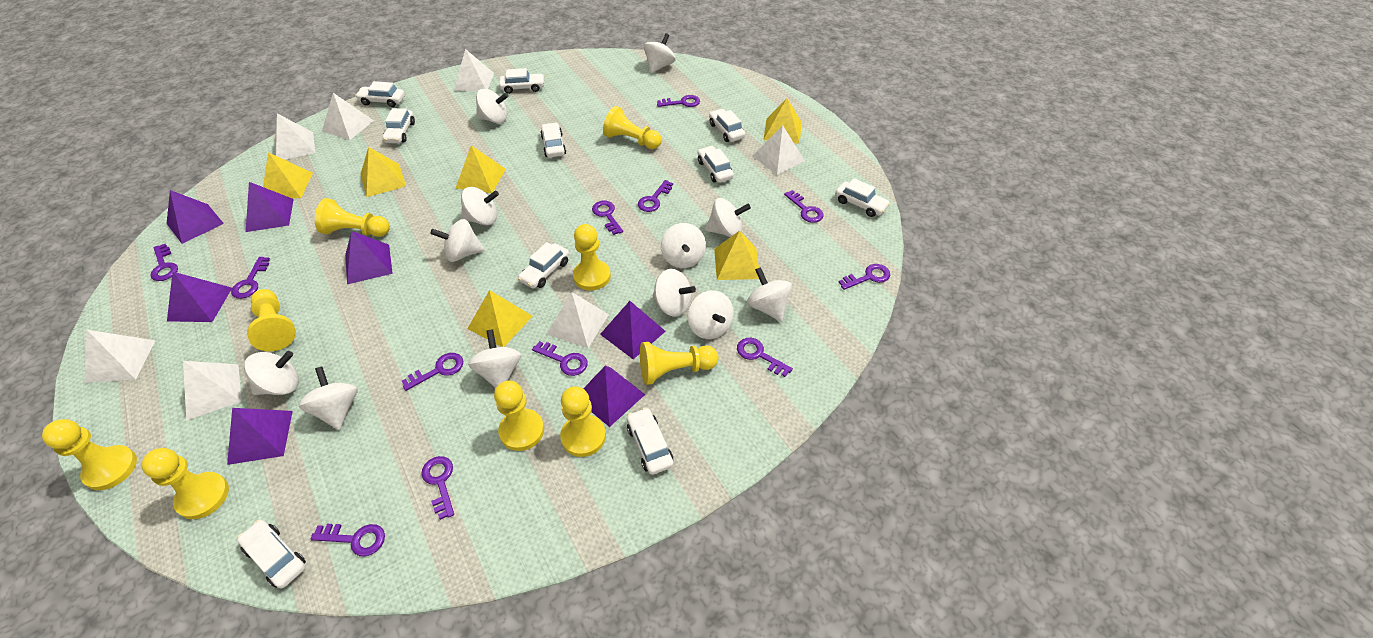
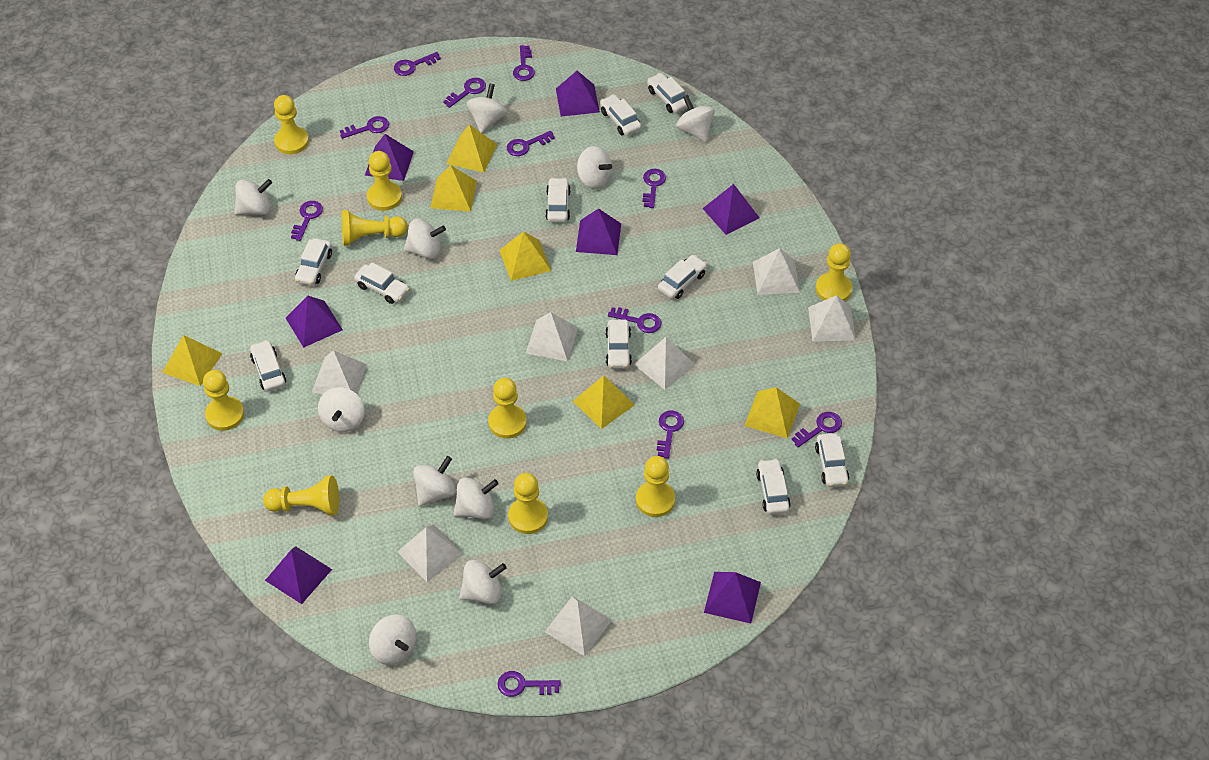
purple key: [150,244,178,281] [231,257,270,299] [311,524,385,556] [402,353,463,391] [421,456,454,520] [532,341,587,376] [592,201,623,235] [638,180,673,212] [657,95,700,107] [737,338,793,377] [784,190,824,223] [839,264,890,290] = 12 -> [291,201,323,241] [340,116,389,139] [394,52,441,76] [443,78,486,108] [498,671,561,697] [507,131,555,156] [513,45,535,81] [608,307,662,333] [643,169,666,208] [657,410,684,459] [791,412,842,447] = 11
white spinning top: [244,351,299,395] [299,366,358,430] [430,219,485,262] [461,187,499,225] [468,329,521,388] [476,89,508,124] [644,33,675,73] [652,269,696,317] [661,223,706,268] [688,290,734,339] [705,198,751,237] [747,267,792,322] = 12 -> [234,179,272,215] [318,387,365,432] [369,615,416,665] [404,219,446,259] [413,456,456,506] [453,477,499,519] [459,560,507,604] [467,83,507,133] [577,146,612,189] [676,95,715,142] = 10

